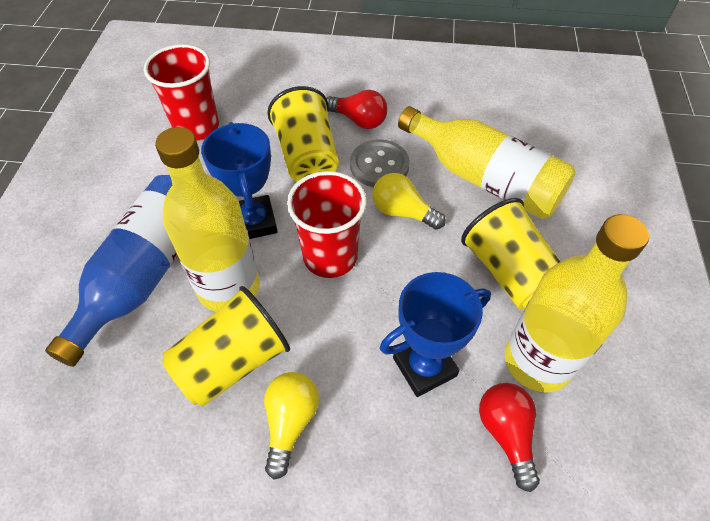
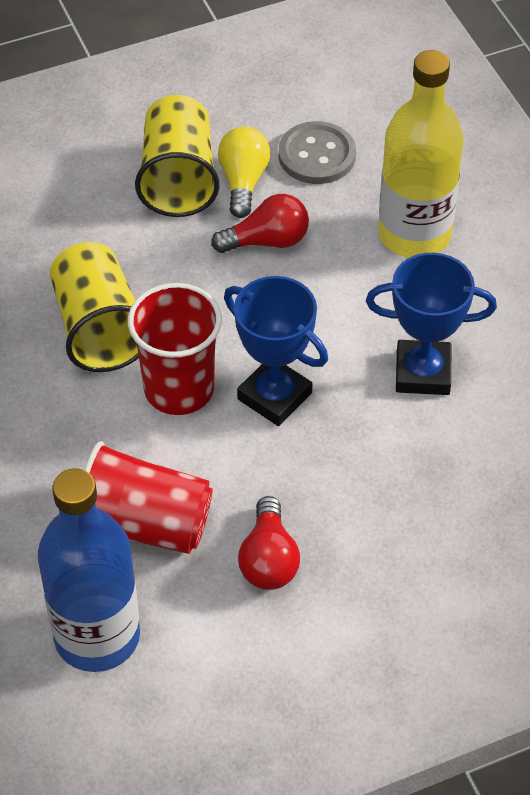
yellow bottle: [155,127,260,312] [398,106,576,219] [505,214,649,392] = 3 -> [378,50,464,258] = 1
yellow cup: [162,286,290,407] [267,86,339,182] [461,198,561,310] = 3 -> [50,242,139,372] [135,95,220,217] = 2
yellow light bulb: [264,372,319,480] [372,173,446,230] = 2 -> [218,127,270,218] = 1

